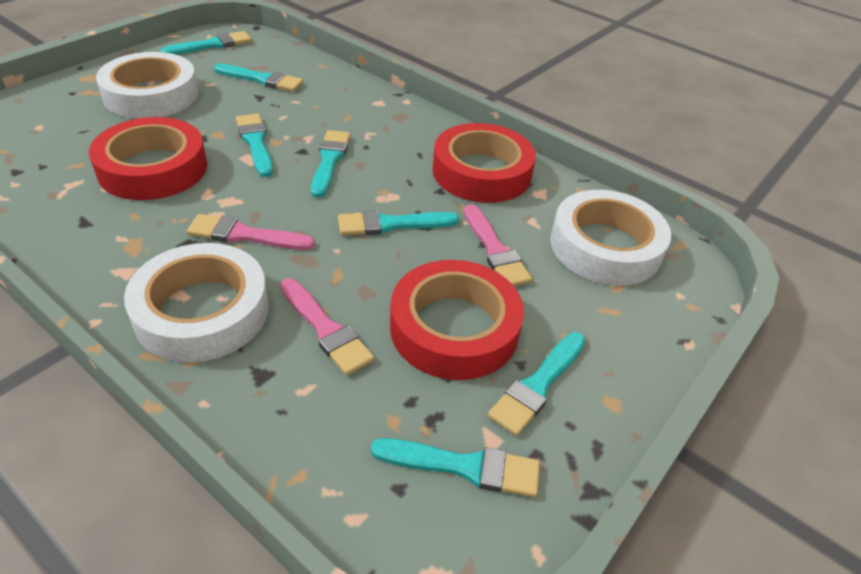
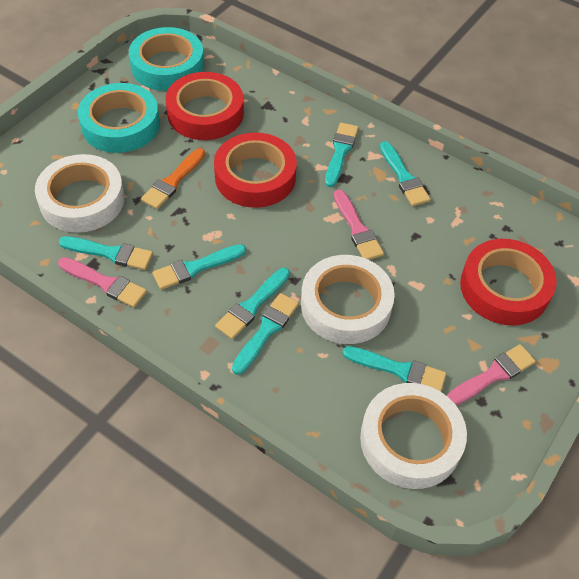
orange brush: none = 0 -> [141,148,205,209] = 1
turquoise tape: none = 0 -> [78,83,160,153] [129,27,204,91] = 2

